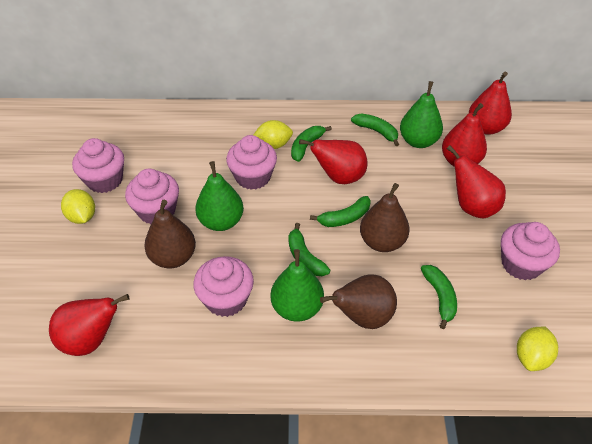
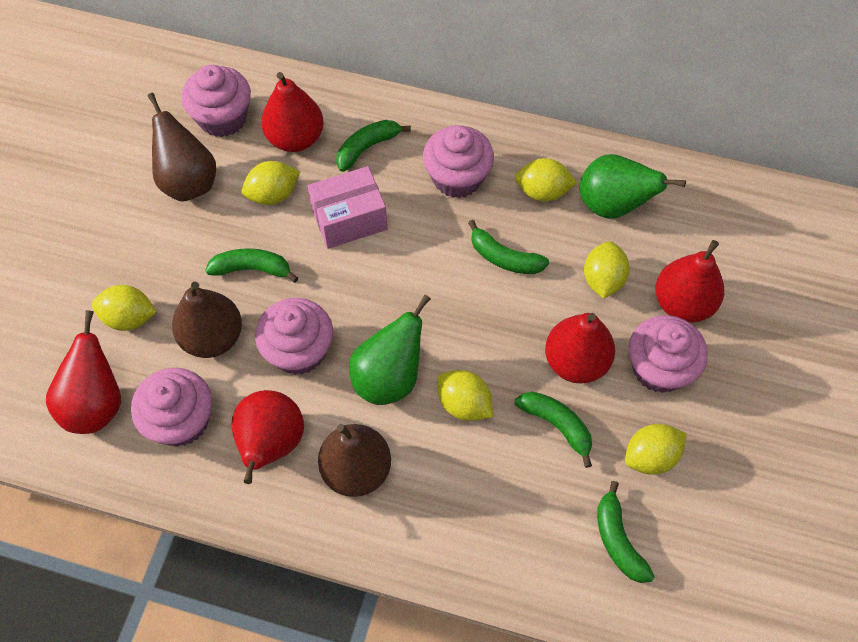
green pear: [195,161,244,231] [270,249,324,321] [400,81,443,148] = 3 -> [349,294,431,405] [579,154,686,219] = 2
pink box: none = 0 -> [307,166,387,249] = 1
yellow lemon: [61,189,95,224] [253,120,293,149] [517,327,558,371] = 3 -> [92,285,157,331] [241,161,300,205] [437,370,493,421] [515,158,577,201] [584,241,630,299] [625,424,687,475] = 6

